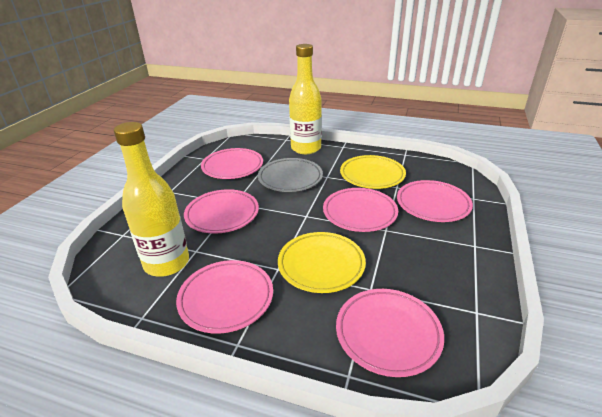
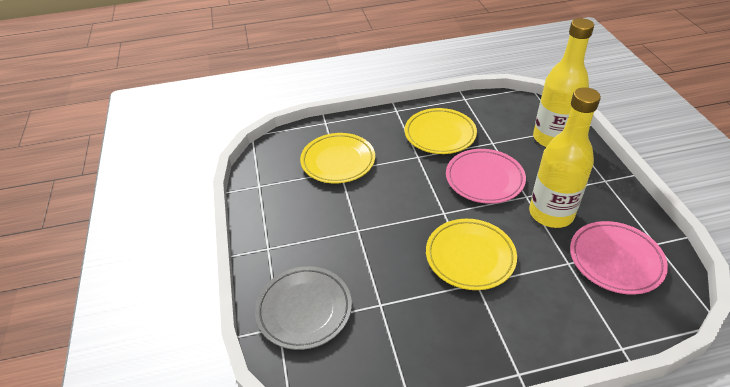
pink plate: [176,260,273,334] [184,189,259,234] [201,148,263,179] [323,188,398,232] [336,289,444,377] [397,180,473,222] = 6 -> [446,149,526,204] [570,221,668,295] = 2
yellow plate: [278,232,366,293] [340,155,406,189] = 2 -> [300,133,375,183] [405,108,477,154] [426,219,517,290] = 3

